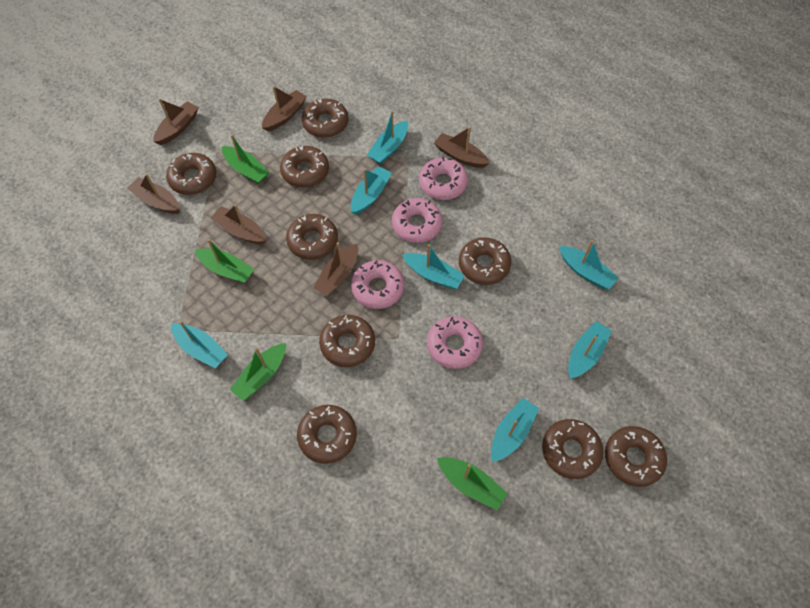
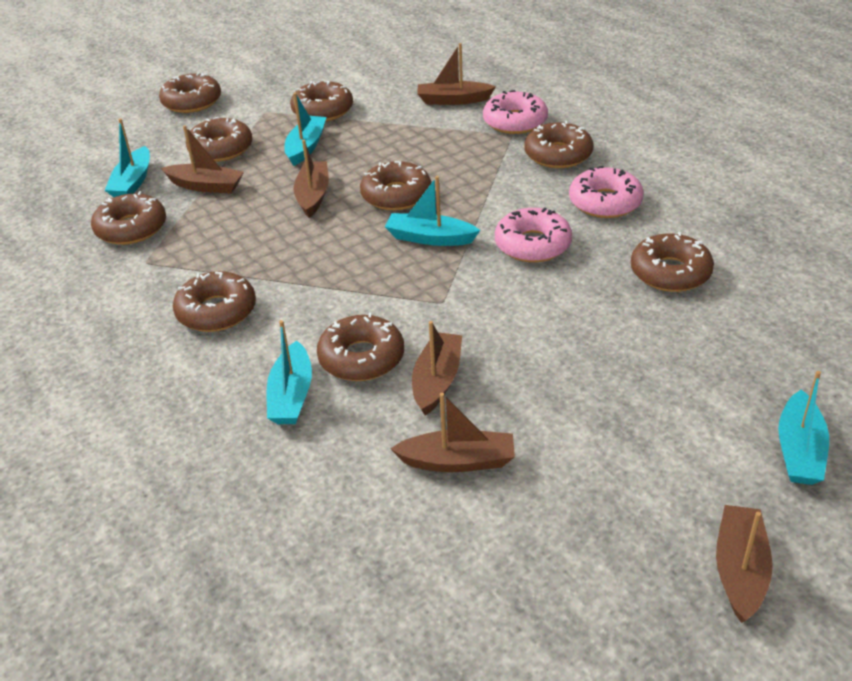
green boat: [195,239,254,283] [222,135,270,184] [230,343,286,401] [437,457,508,510] = 4 -> none = 0
pink donut: [351,260,404,309] [392,198,443,243] [419,157,468,200] [427,316,483,369] = 4 -> [483,90,548,134] [495,208,572,262] [569,166,644,218] = 3
turquoise boat: [171,321,228,368] [350,166,392,215] [367,111,408,164] [402,244,465,289] [491,398,539,462] [559,240,619,289] [568,321,612,378] = 7 -> [105,119,150,197] [267,320,312,424] [285,93,327,166] [385,176,480,246] [778,371,829,485] = 5

